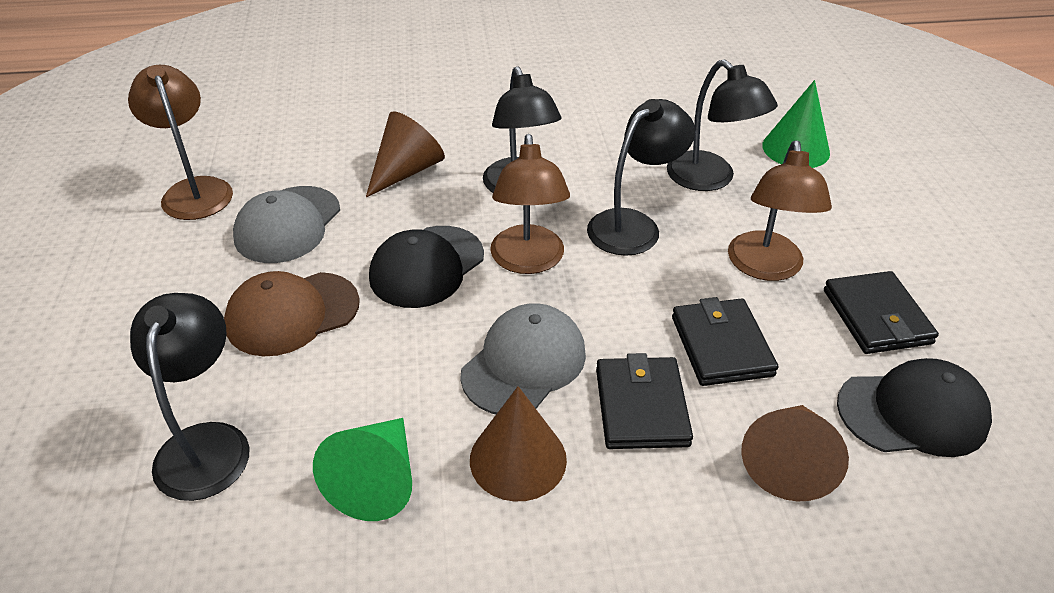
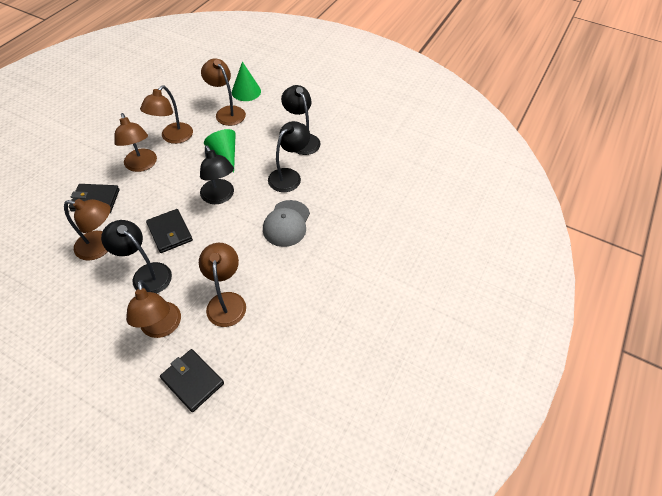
black cap: [369,226,484,308] [837,358,992,457] = 2 -> none = 0
brown cap: [224,271,360,356] = 1 -> none = 0
brown cone: [366,111,445,197] [470,386,567,502] [741,405,849,501] = 3 -> none = 0
brown lamp: [128,65,233,220] [490,134,570,274] [728,140,832,281] = 3 -> [64,199,111,261] [114,113,157,172] [126,280,181,338] [140,86,193,144] [199,243,246,327] [201,58,246,126] = 6
grey cap: [233,186,340,263] [460,303,586,414] = 2 -> [263,200,310,247] = 1

